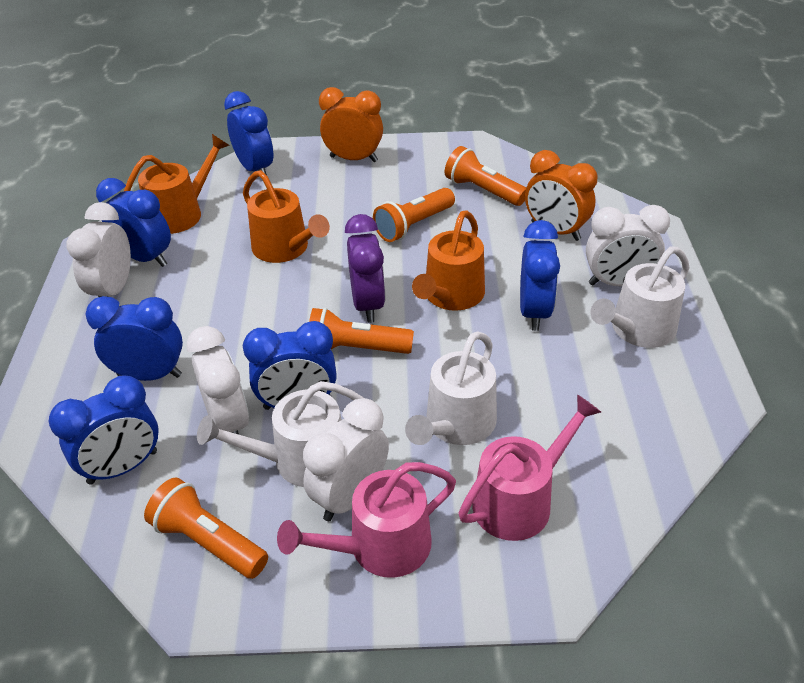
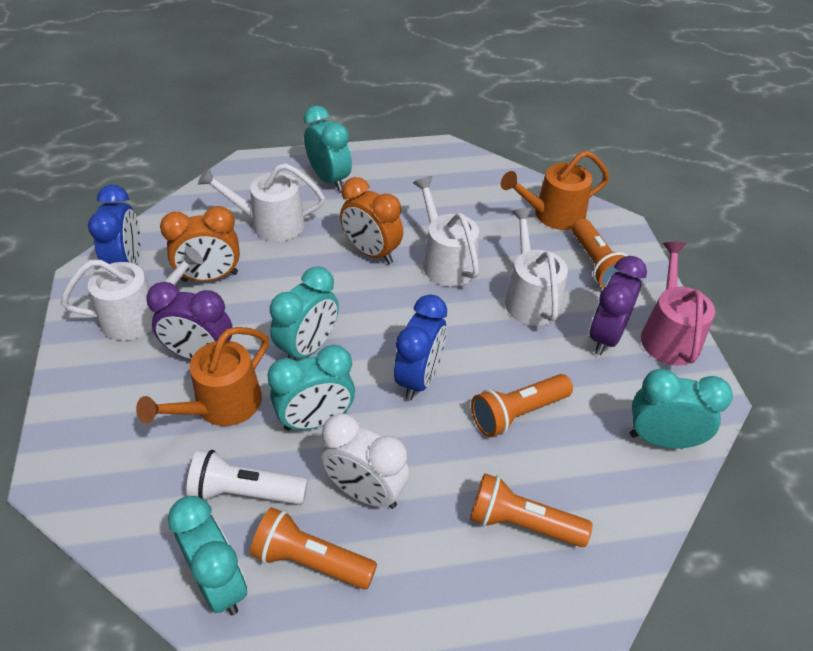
blue clock: [49,375,158,485] [85,296,183,381] [96,178,171,267] [224,91,273,175] [243,321,336,410] [520,220,560,331] = 6 -> [88,185,141,265] [394,294,447,400] = 2
orange watering can: [124,134,230,234] [243,170,330,263] [412,210,485,311] = 3 -> [136,327,269,426] [501,151,609,230] = 2
pink watering can: [277,462,456,578] [458,394,601,541] = 2 -> [641,242,715,365] = 1
purple clock: [345,214,386,323] = 1 -> [146,282,232,360] [589,256,647,355] = 2
turquoise clock: none = 0 -> [168,496,247,615] [267,345,355,431] [270,267,339,360] [304,106,352,191] [630,369,733,449] = 5
white clock: [66,202,131,297] [186,326,249,434] [303,398,389,521] [586,205,670,286] = 4 -> [321,413,409,509] = 1
white flashlight: none = 0 -> [186,450,308,505] = 1
white watering can: [197,381,364,487] [405,331,497,445] [590,246,689,348] = 3 -> [61,246,203,341] [198,163,325,242] [413,176,479,287] [505,208,568,326] = 4

